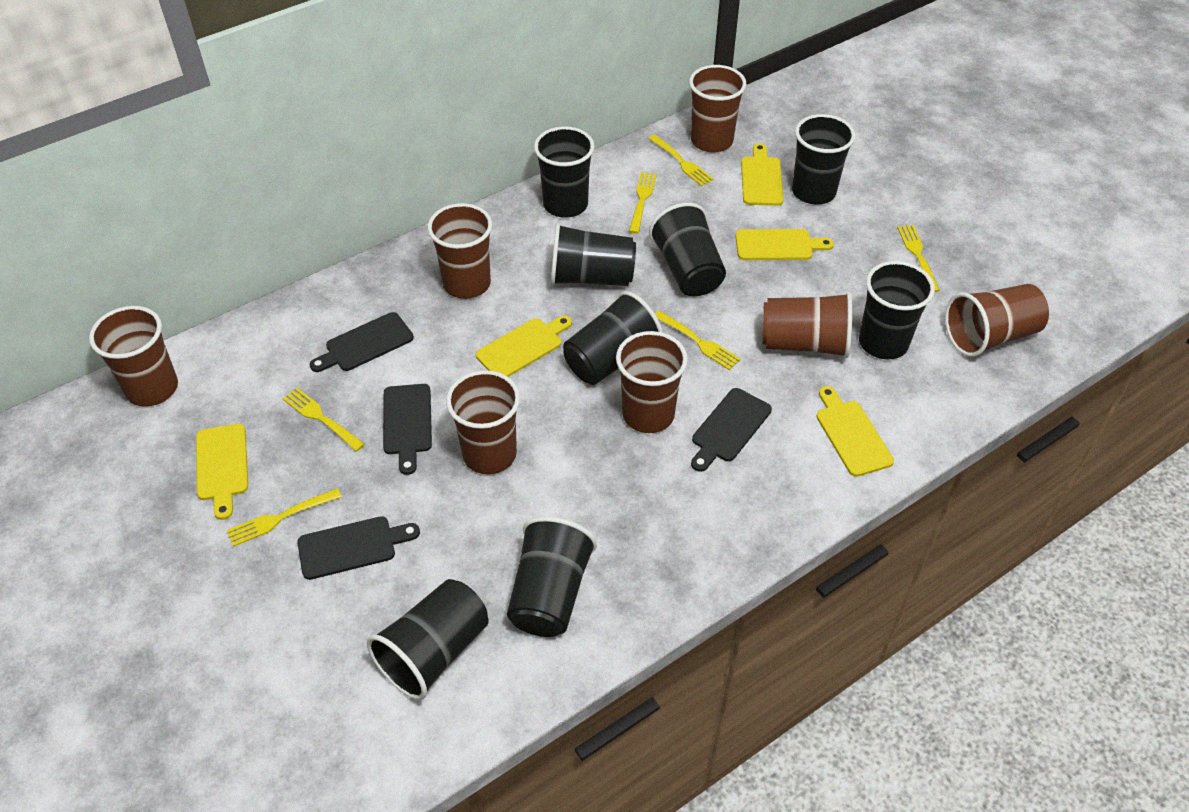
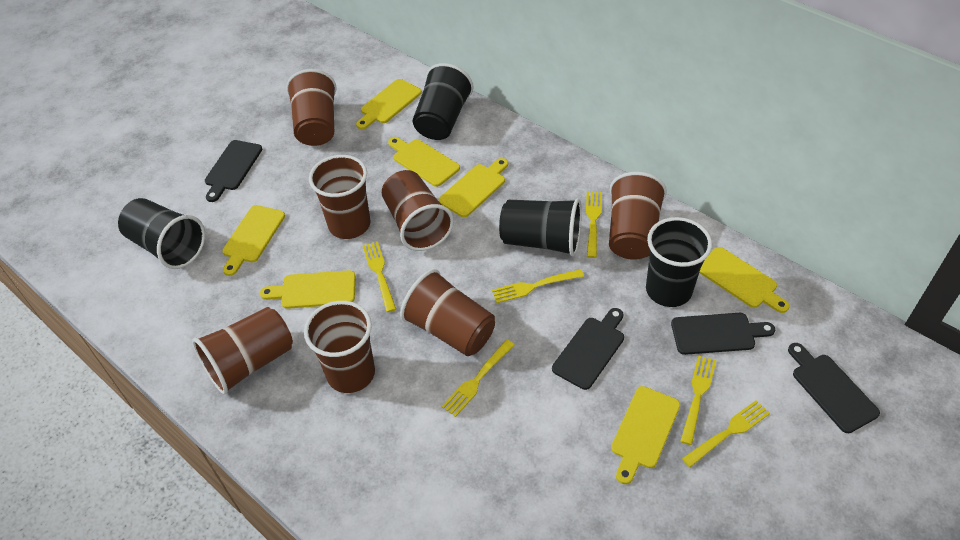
black cup: [367,579,489,700] [507,516,597,637] [534,126,595,218] [550,223,636,286] [563,291,663,385] [649,203,726,296] [792,114,855,204] [859,261,935,359] = 8 -> [118,198,205,269] [413,63,474,140] [499,198,582,256] [646,217,712,307] = 4
yellow cutting board: [196,423,248,520] [476,316,572,377] [735,229,834,260] [741,143,784,206] [816,386,894,477] = 5 -> [222,205,285,276] [260,270,356,309] [356,79,422,129] [388,137,460,187] [439,158,508,217] [611,386,680,484] [699,247,790,313] = 7

